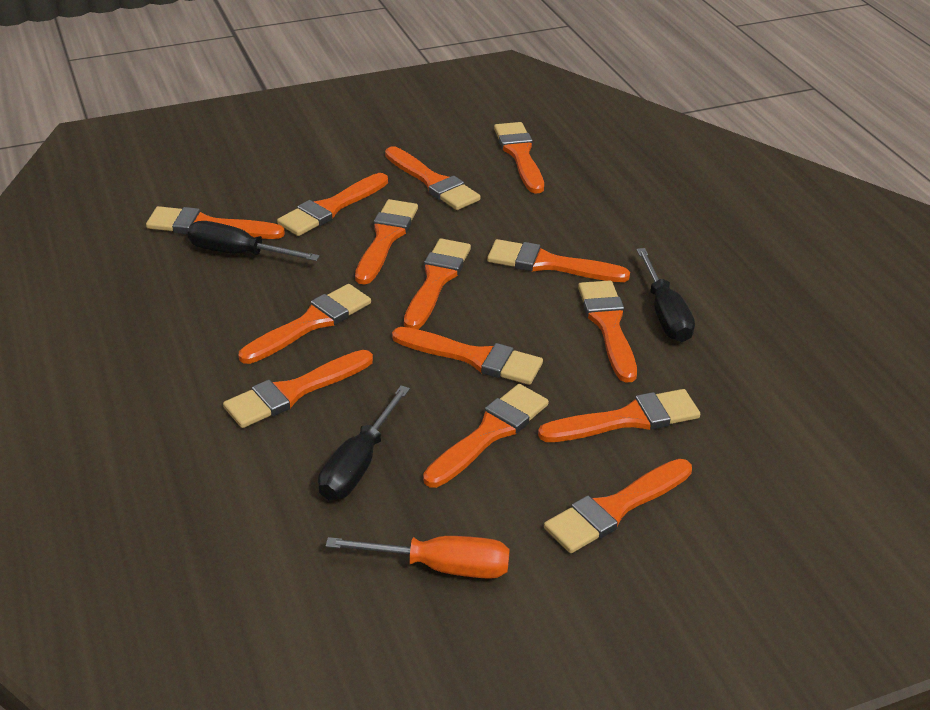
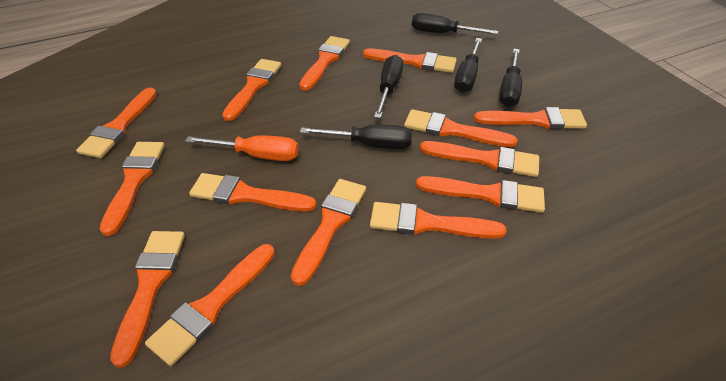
black screwdriver: [188,221,320,261] [318,385,410,500] [637,248,695,342] = 3 -> [300,125,412,149] [374,55,404,118] [412,13,498,34] [454,38,482,93] [499,49,522,107] = 5

